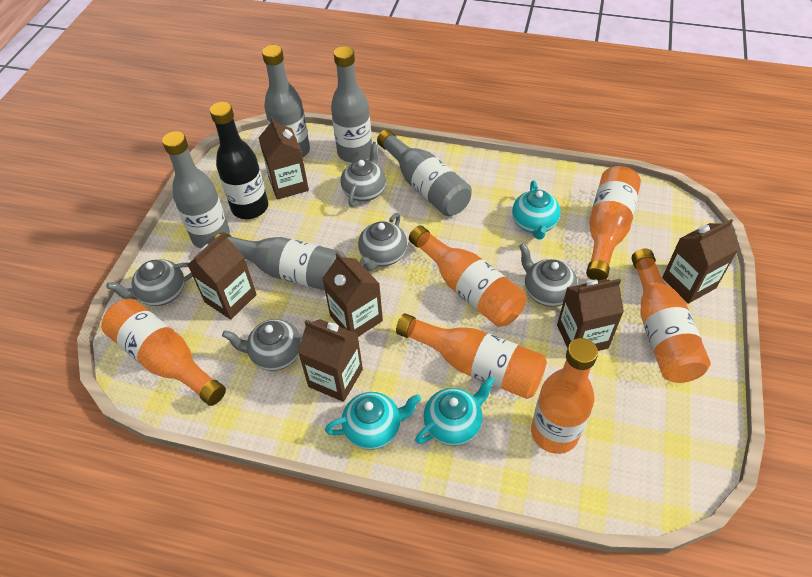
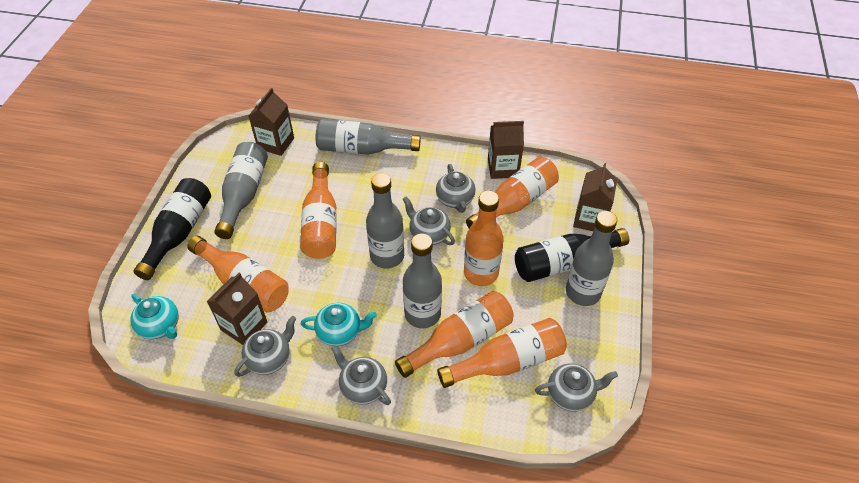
black bottle: [210,102,268,219] = 1 -> [133,178,211,280] [515,228,629,282] = 2
brown carton: [187,232,257,320] [259,116,309,200] [298,319,363,402] [322,252,383,337] [557,279,624,351] [662,219,739,303] = 6 -> [207,273,267,345] [249,88,294,156] [488,121,524,179] [573,163,617,231] = 4
turquoise teapot: [325,392,421,450] [415,376,495,446] [512,180,561,239] = 3 -> [130,294,179,339] [301,303,377,346] = 2

